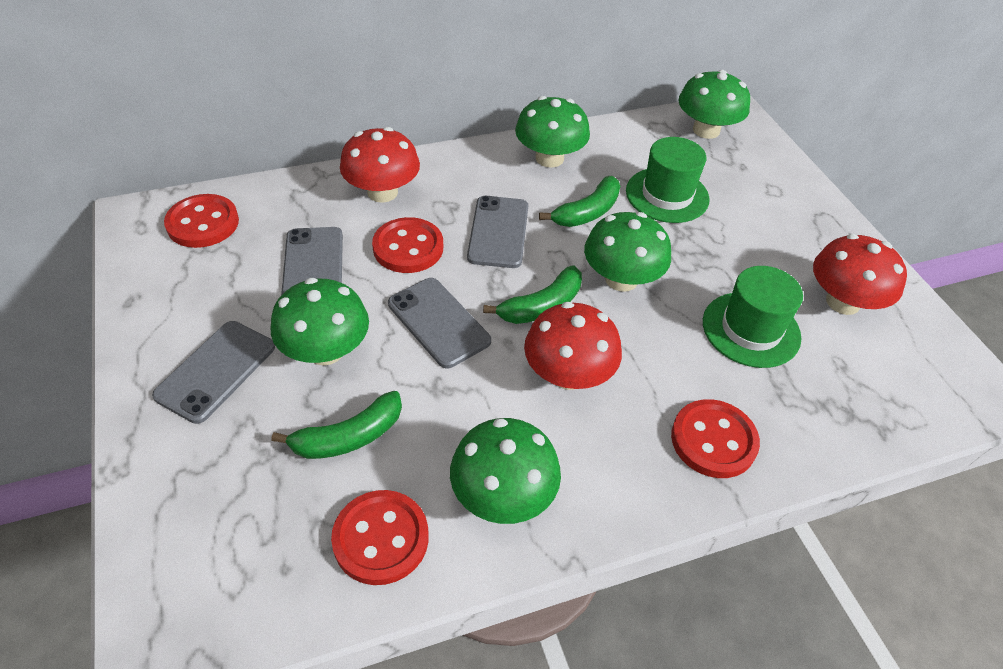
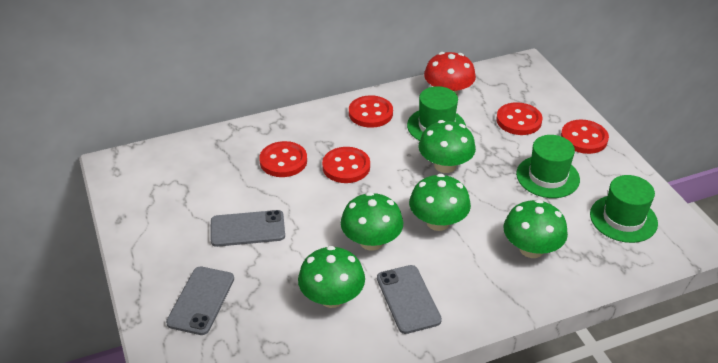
green banana: [272,391,402,459] [483,266,582,324] [539,176,620,227] = 3 -> none = 0
green hat: [626,137,709,223] [703,266,803,368] = 2 -> [407,86,466,141] [516,135,580,198] [590,175,658,243] = 3
grey phone: [152,321,275,424] [281,227,343,295] [388,278,491,368] [467,196,528,268] = 4 -> [166,267,234,335] [211,210,285,247] [377,265,442,334] = 3
red button: [164,194,239,248] [331,490,429,585] [372,217,443,273] [671,399,760,478] = 4 -> [259,141,307,177] [322,147,370,183] [349,95,393,128] [496,102,542,135] [561,120,609,154] = 5
red mushroom: [340,127,420,203] [524,302,622,390] [813,234,907,315] = 3 -> [424,52,476,96] = 1

